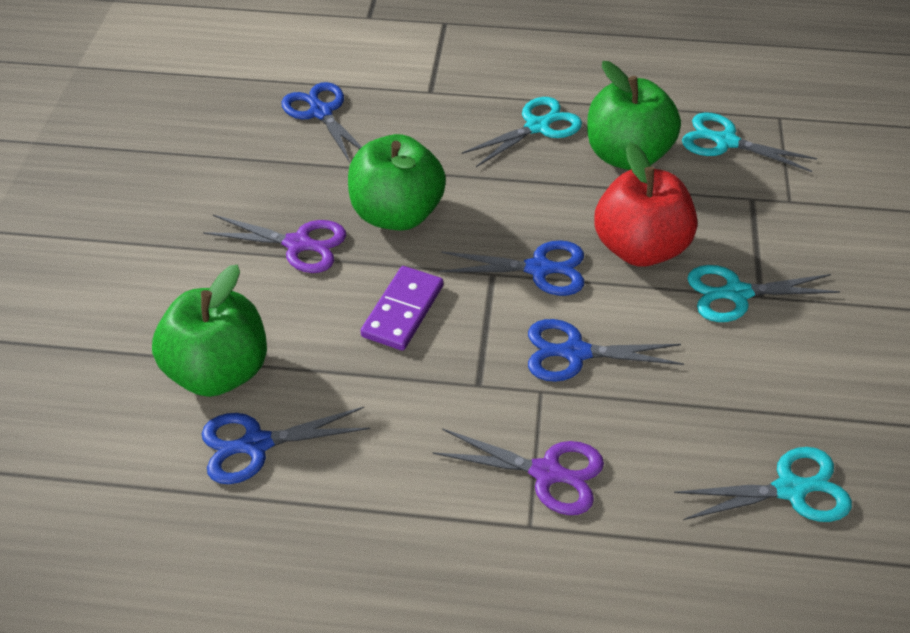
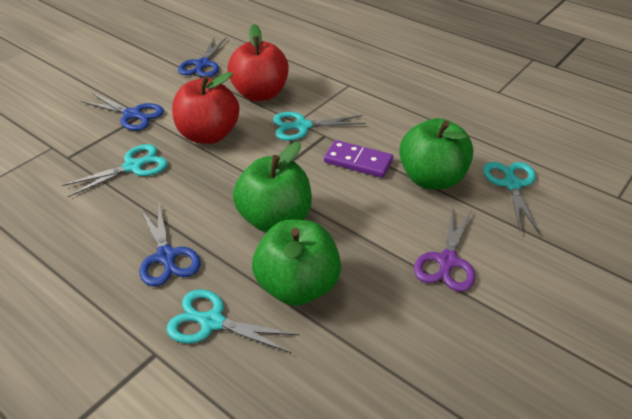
blue scissors: [201,407,370,484] [281,82,362,163] [439,240,584,296] [528,319,684,382] = 4 -> [81,93,164,131] [140,204,201,287] [178,37,227,77] = 3
purple scissors: [203,215,346,273] [433,428,604,515] = 2 -> [414,207,475,292] = 1
red apple: [594,142,697,267] = 1 -> [172,72,239,144] [227,24,289,101] = 2

